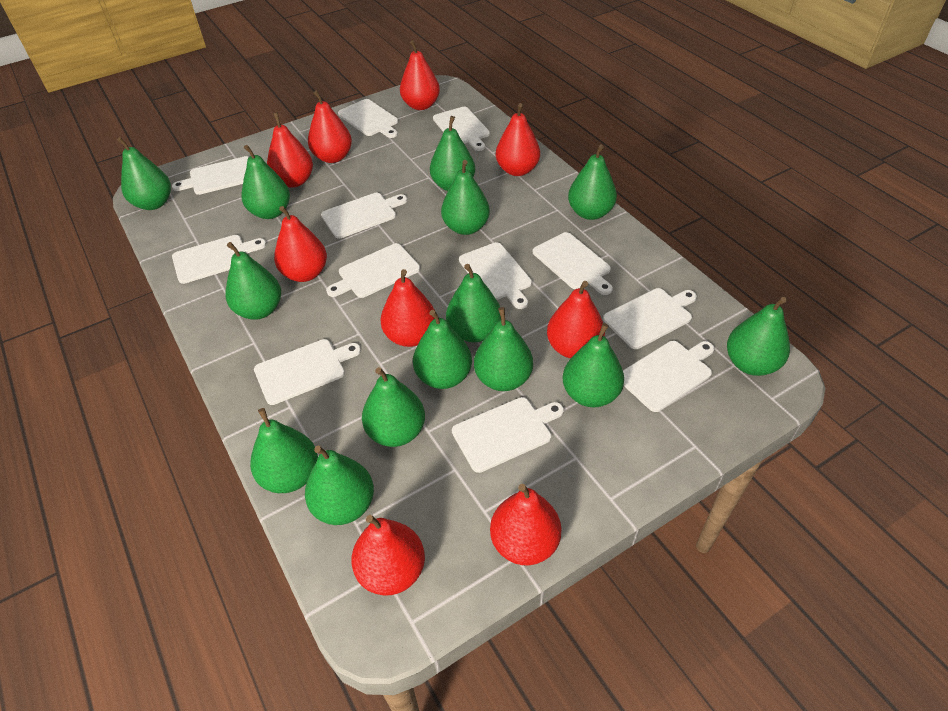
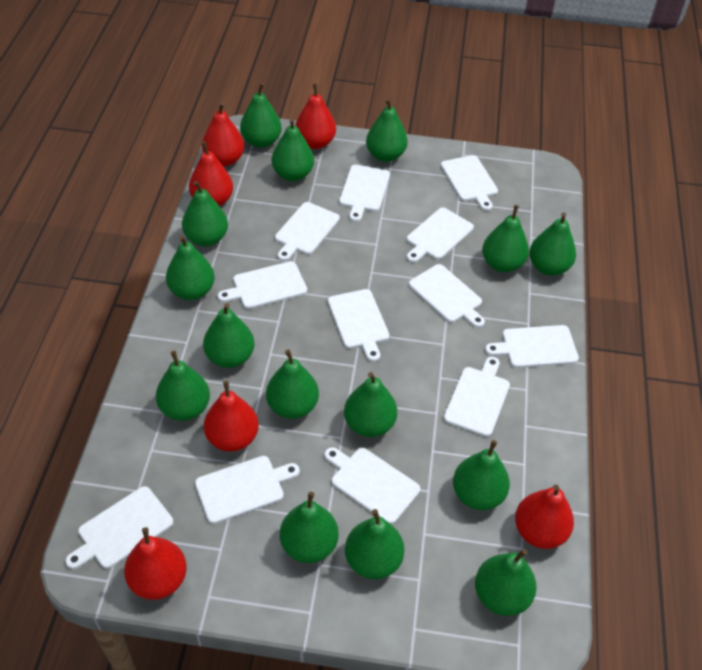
green pear: [117,137,171,210] [226,242,281,320] [241,145,290,219] [250,408,318,493] [305,446,374,525] [362,367,425,447] [413,310,472,389] [430,116,475,191] [441,160,490,235] [446,264,501,343] [474,307,533,391] [563,323,624,407] [568,144,617,220] [727,297,790,376] = 14 -> [156,351,210,421] [166,235,215,300] [182,181,228,246] [203,303,254,368] [240,83,282,148] [266,350,319,419] [272,118,314,181] [280,492,339,563] [344,372,397,437] [345,509,404,579] [366,98,408,162] [453,440,510,510] [475,549,537,616] [482,205,529,272] [529,212,576,276] = 15
red pear: [267,112,313,188] [274,206,327,282] [308,90,352,163] [351,515,425,595] [380,269,435,347] [400,40,440,110] [490,484,562,565] [496,103,540,176] [547,281,605,358] = 9 -> [124,527,187,600] [189,141,233,206] [202,102,244,166] [204,381,259,452] [295,83,336,149] [515,484,574,549] = 6

